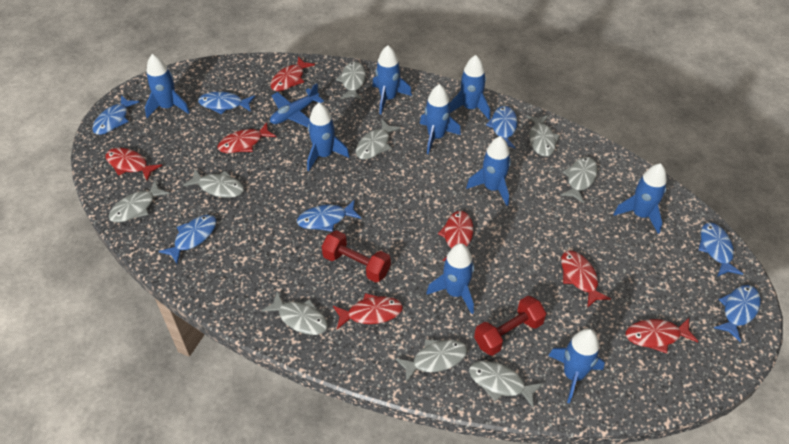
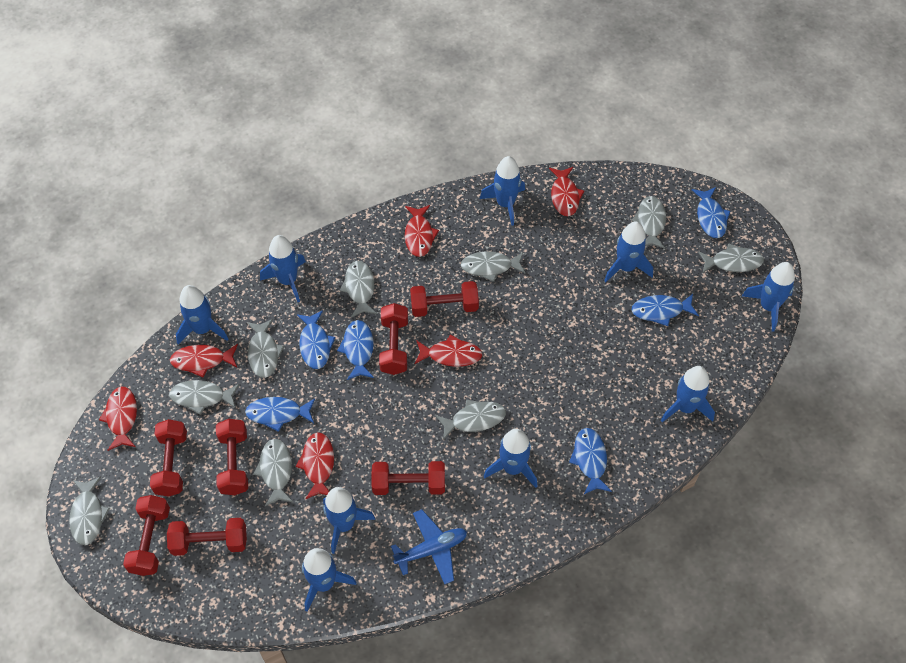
blue fish: [92,95,140,135] [159,215,216,264] [198,92,255,115] [297,199,361,232] [486,106,517,148] [699,222,743,277] [714,285,761,342] = 7 -> [245,397,315,432] [297,310,335,369] [337,320,374,380] [569,428,612,494] [631,294,699,326] [692,187,730,238] = 6
red dumbbell: [322,230,391,282] [474,296,546,356] = 2 -> [123,495,170,576] [150,419,187,497] [167,518,247,556] [216,419,248,495] [371,461,445,495] [379,303,408,375] [410,281,479,317] = 7
red fish: [106,148,162,181] [217,122,276,153] [270,57,315,91] [333,293,403,329] [438,211,473,261] [561,251,611,308] [626,318,699,353] = 7 -> [99,386,137,451] [170,344,238,377] [295,432,334,499] [405,205,439,257] [414,335,483,367] [549,167,584,216] = 6

